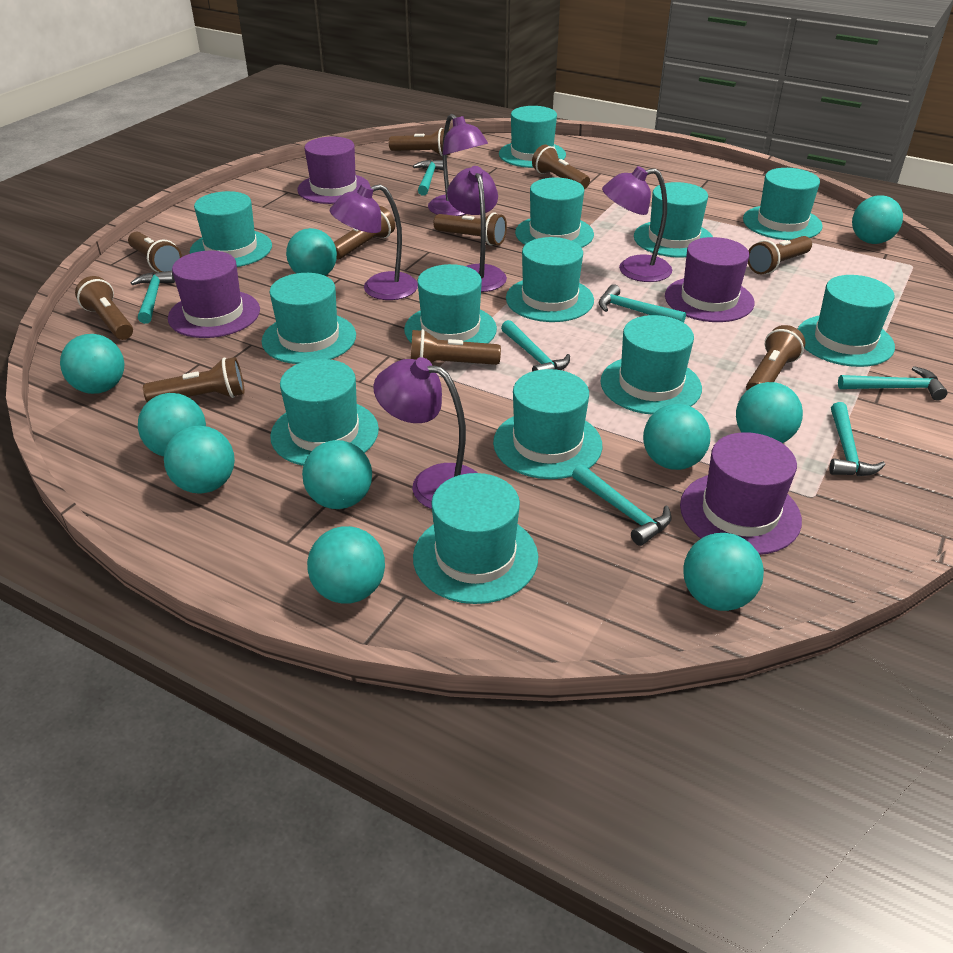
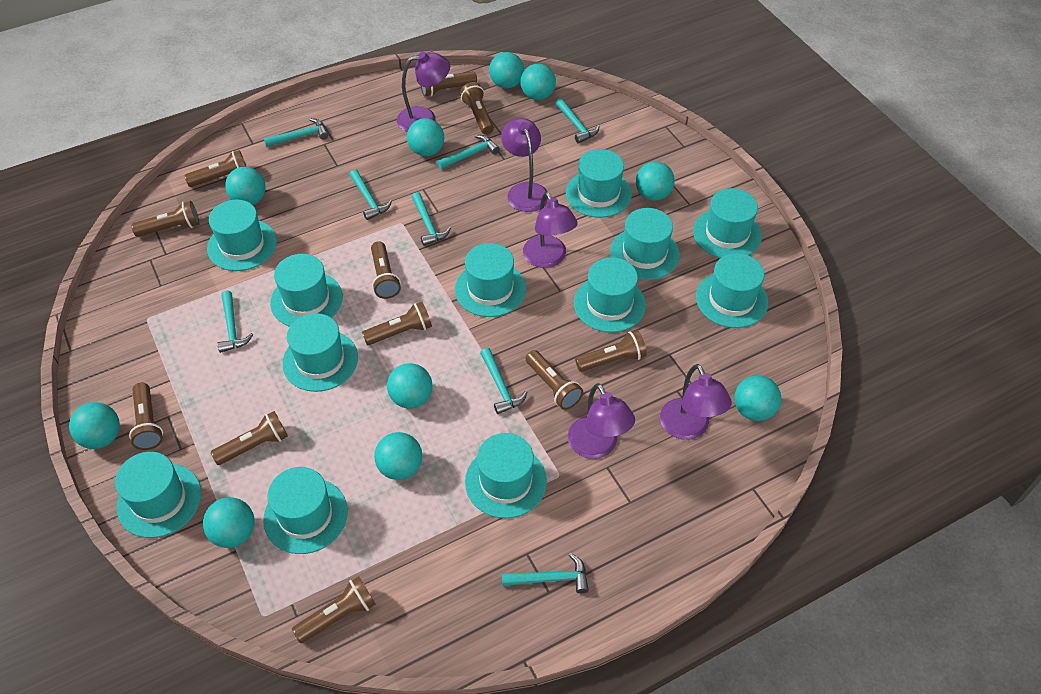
brown flashlight: [75,276,133,340] [128,232,182,273] [143,357,244,402] [334,206,395,259] [389,128,451,156] [411,329,501,365] [433,212,507,246] [532,144,590,189] [746,325,805,390] [748,236,812,274] = 10 -> [129,383,163,450] [131,201,199,237] [184,150,247,187] [211,411,288,465] [292,576,376,643] [362,302,432,345] [371,241,401,299] [421,72,477,97] [460,82,494,135] [526,350,583,410] [575,330,647,372] = 11
purple hat: [168,250,260,338] [297,137,370,204] [665,237,755,322] [680,432,802,555] = 4 -> none = 0
turquoise hammer: [131,271,175,324] [413,160,443,196] [501,320,570,372] [572,464,672,546] [599,284,686,323] [829,402,885,476] [838,366,948,401] = 7 -> [217,290,253,353] [264,118,328,147] [349,169,392,220] [412,192,451,246] [437,135,500,169] [480,348,527,414] [502,553,589,594] [555,98,600,143] = 8
turquoise hat: [190,191,272,267] [262,273,356,364] [270,359,379,466] [404,264,497,343] [413,473,538,604] [493,369,602,479] [499,106,566,168] [506,237,594,322] [515,178,594,248] [600,315,702,415] [634,182,713,257] [743,168,823,240] [798,275,895,367] = 13 -> [115,452,201,538] [207,200,277,271] [263,467,348,554] [270,254,343,327] [282,313,358,392] [455,243,526,317] [465,433,547,518] [566,149,632,218] [574,257,646,332] [610,208,680,280] [693,188,762,258] [696,253,768,328] = 12

